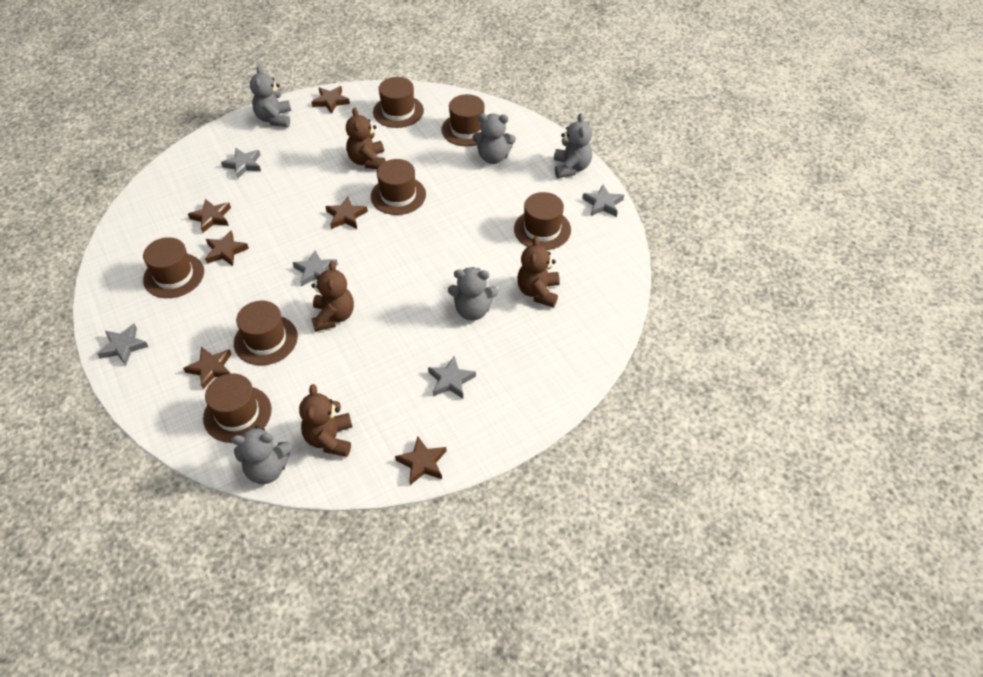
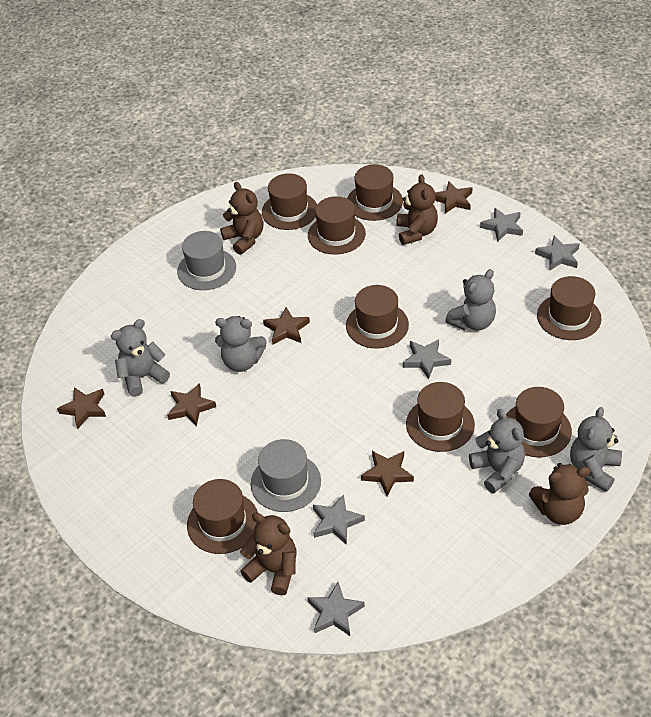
brown hat: [143,237,204,298] [203,373,272,443] [234,301,298,365] [371,159,426,215] [373,77,424,128] [442,94,485,146] [514,192,571,250] = 7 -> [187,479,258,554] [262,173,317,230] [308,196,366,255] [346,285,409,349] [347,164,403,221] [406,382,475,452] [506,387,572,457] [537,276,602,340] = 8
brown star: [183,347,231,389] [188,199,231,233] [205,230,249,266] [312,86,350,114] [325,196,368,229] [395,437,446,485] = 6 -> [57,387,106,429] [167,383,216,427] [263,307,310,345] [361,451,414,496] [435,181,473,213] = 5
grey hat: none = 0 -> [177,231,236,290] [251,439,321,512] = 2

